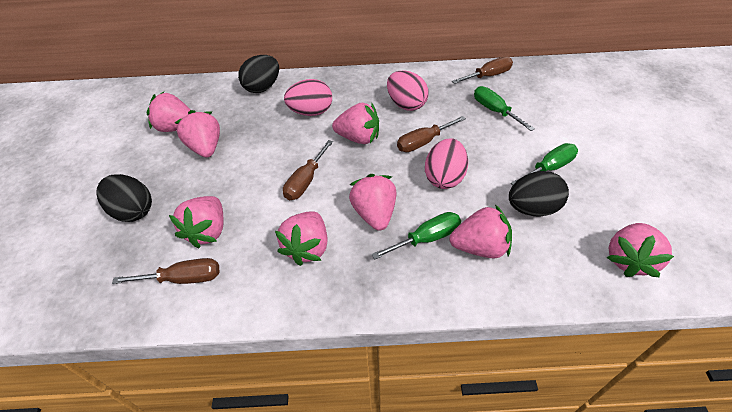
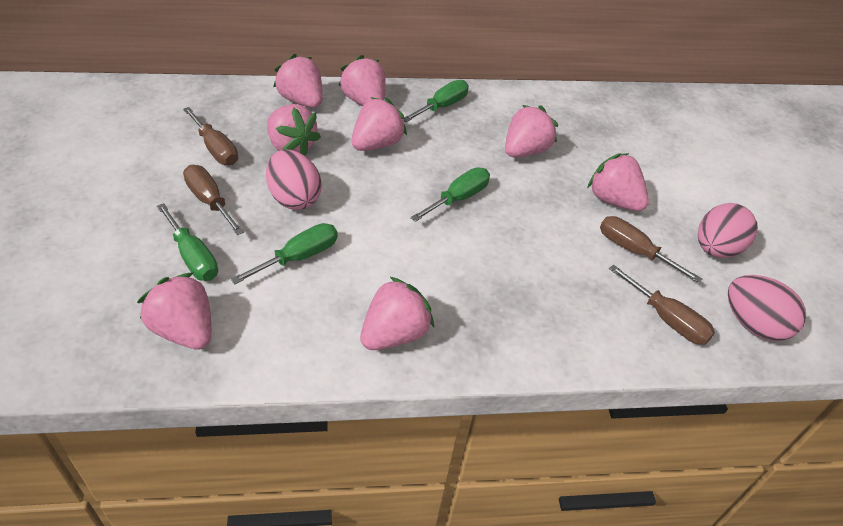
black egg: [97,174,152,222] [238,55,279,93] [509,171,569,217] = 3 -> none = 0
green screwdriver: [372,212,461,259] [474,86,535,131] [511,143,578,185] = 3 -> [157,203,218,281] [230,223,338,284] [403,80,469,122] [410,167,490,222] = 4

